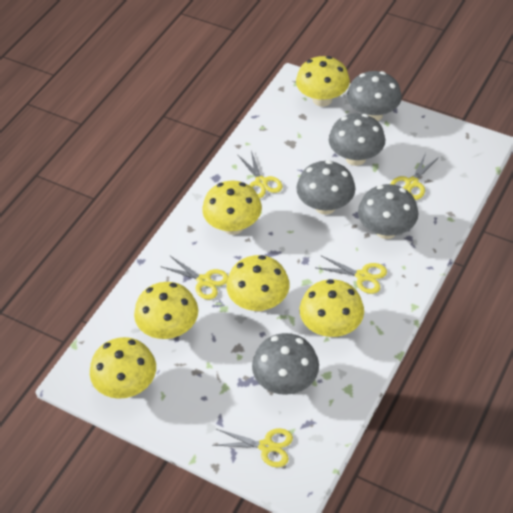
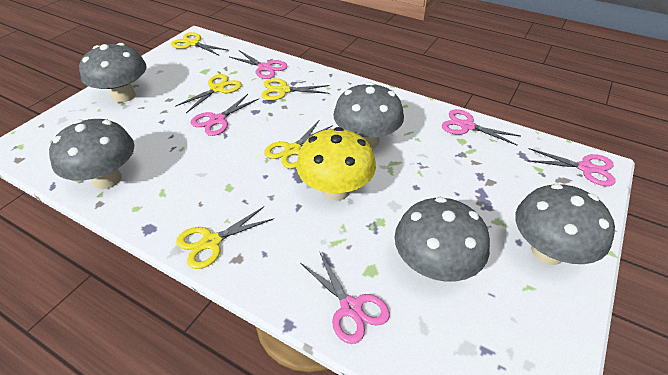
pink scissors: none = 0 -> [191,94,258,136] [230,50,288,79] [301,251,390,344] [442,109,520,146] [527,148,616,186] = 5
yellow mushroom: [90,337,156,399] [134,282,198,339] [202,181,262,235] [227,255,290,312] [296,56,350,107] [300,279,364,337] = 6 -> [296,127,376,201] = 1

